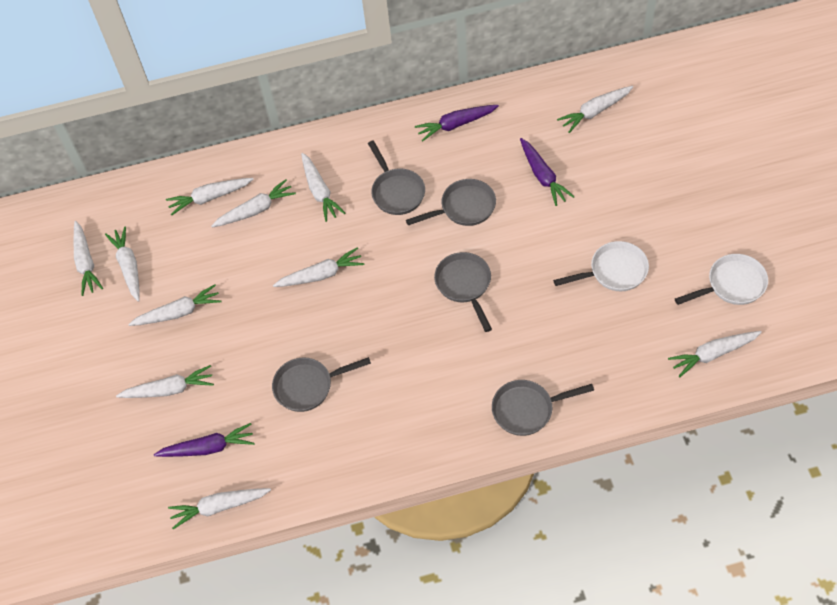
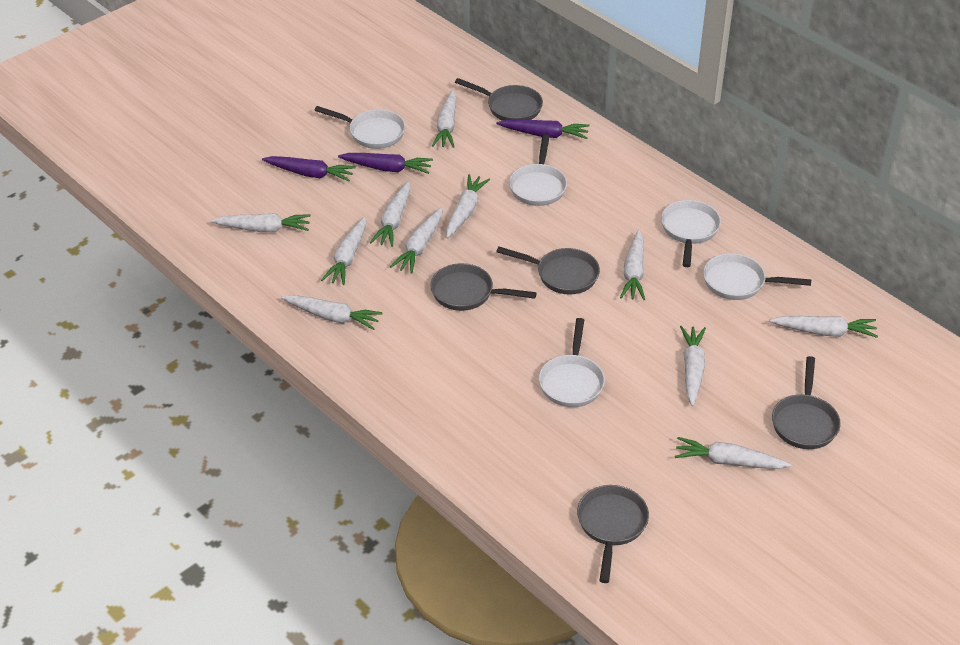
white pan: [553,241,649,291] [675,254,768,305] = 2 -> [314,106,405,149] [509,134,567,206] [539,318,605,407] [661,200,721,267] [703,253,811,300] = 5

